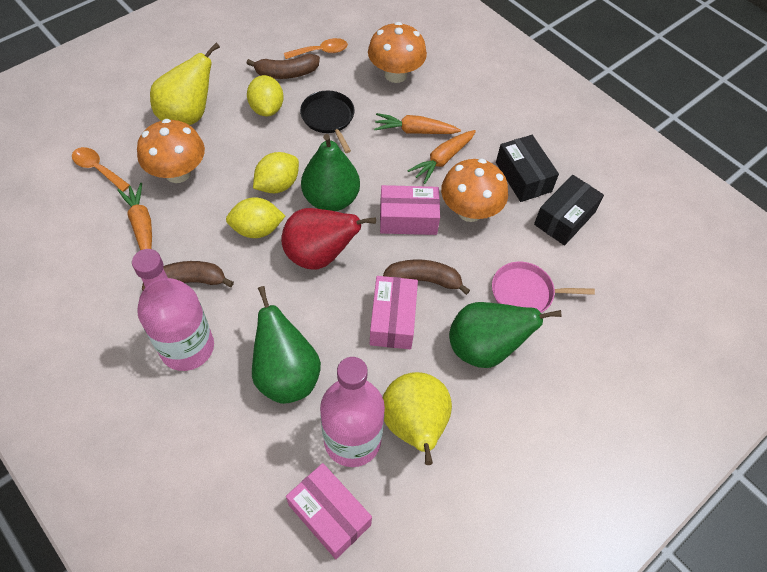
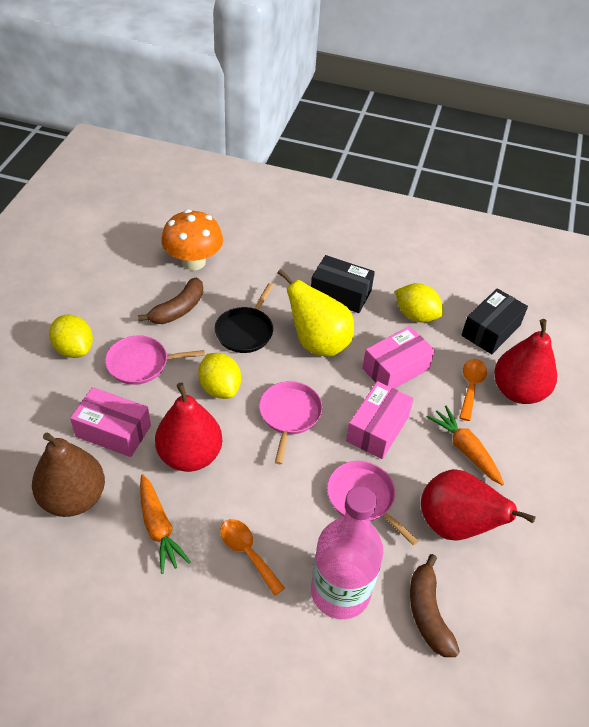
brown banana: [142,261,234,290] [246,54,320,79] [383,259,470,295] = 3 -> [138,277,203,324] [410,554,460,657] = 2
brown pear: none = 0 -> [32,432,105,517] = 1
green pear: [252,286,321,404] [301,134,360,211] [449,302,562,368] = 3 -> none = 0
orange carrot: [117,183,152,250] [374,113,461,134] [407,130,476,184] = 3 -> [140,474,191,574] [427,405,504,486] = 2
orange mushroom: [137,119,205,183] [368,22,427,83] [441,159,508,222] = 3 -> [161,209,223,270] = 1
pink bottle: [132,249,214,371] [320,357,385,467] = 2 -> [311,486,383,619] = 1
pink pan: [492,262,595,313] = 1 -> [105,335,205,385] [259,381,323,464] [327,461,418,546] = 3
red pear: [281,208,376,270] = 1 -> [155,383,222,472] [421,469,536,541] [494,319,557,404] = 3
yellow pear: [150,42,220,125] [383,372,452,465] = 2 -> [277,269,354,357] = 1

